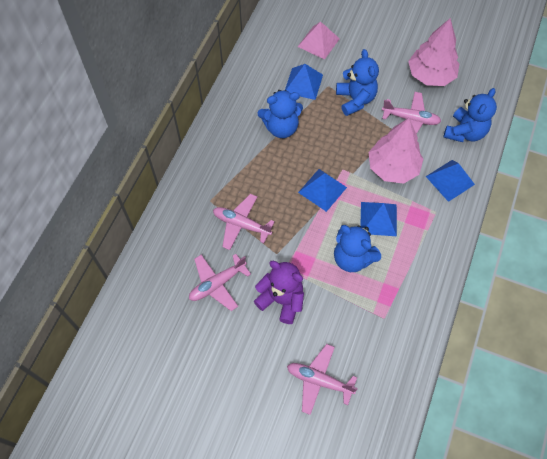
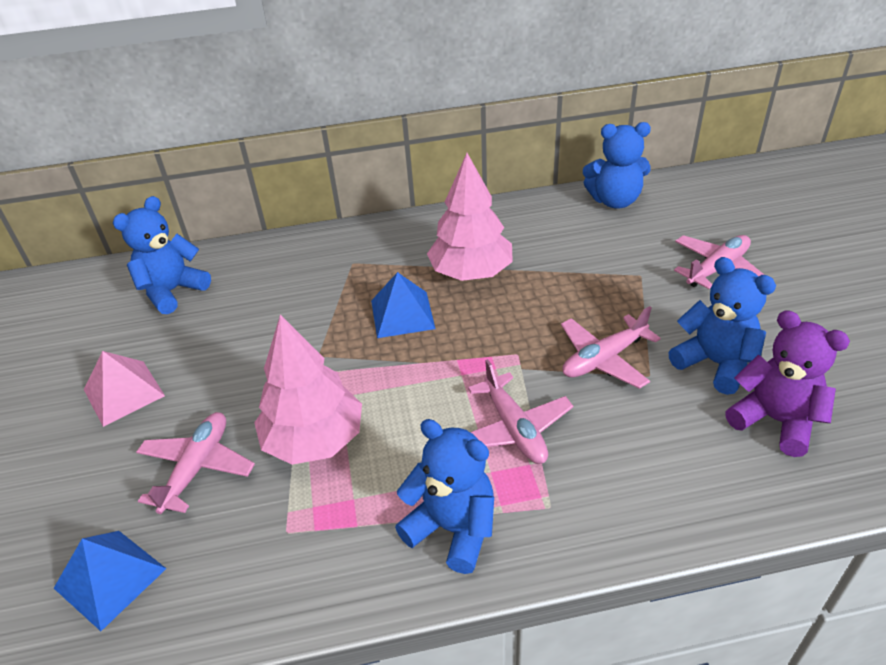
blue pyramid: [285,64,323,100] [298,169,347,212] [360,202,397,236] [426,160,475,202] = 4 -> [54,531,167,631] [371,272,436,338] = 2

